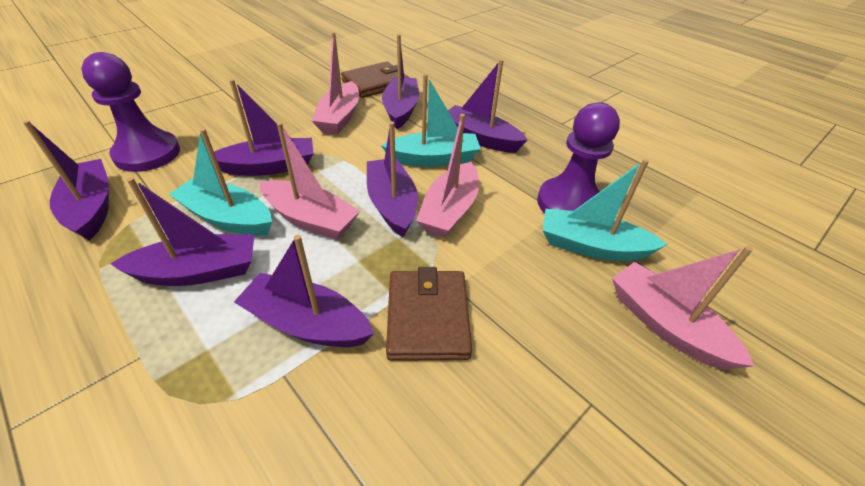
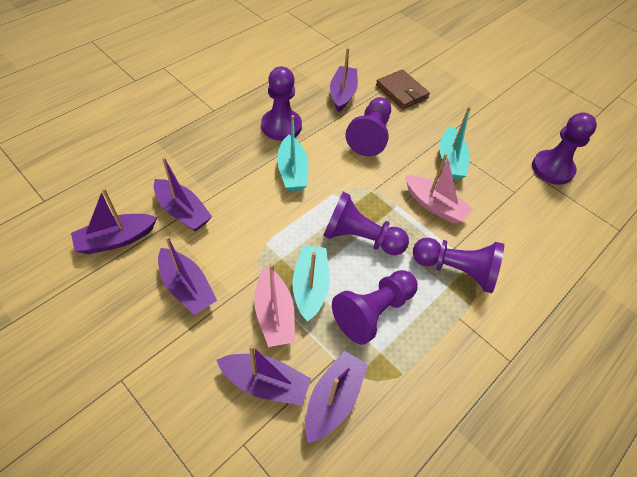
brown wallet: [341,61,409,98] [386,267,472,361] = 2 -> [376,69,430,109] = 1
pink boat: [260,122,360,240] [312,32,359,135] [416,114,479,238] [612,246,754,370] = 4 -> [254,263,295,347] [405,153,472,224] = 2
purple boat: [23,120,109,241] [110,177,254,286] [214,79,314,176] [234,235,374,347] [367,121,418,237] [382,34,419,129] [448,59,527,153] = 7 -> [71,188,157,254] [154,157,212,231] [158,236,217,315] [216,345,311,405] [305,351,368,443] [330,48,358,112] = 6
purple pawn: [81,52,180,172] [537,102,620,214] = 2 -> [261,67,302,141] [323,192,409,255] [332,270,418,345] [345,97,391,156] [413,238,504,293] [532,112,597,185] = 6

